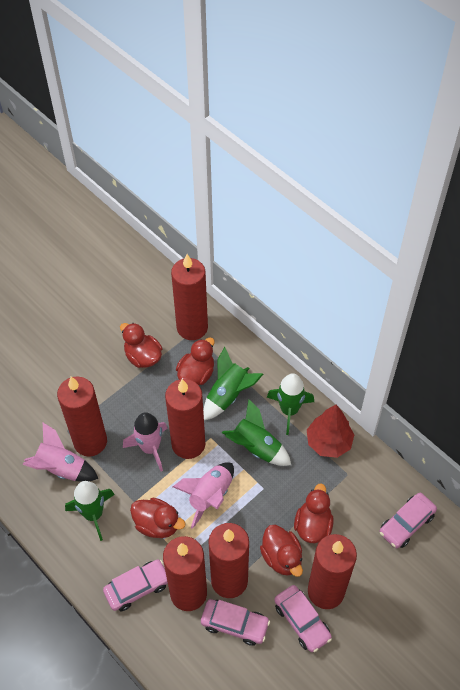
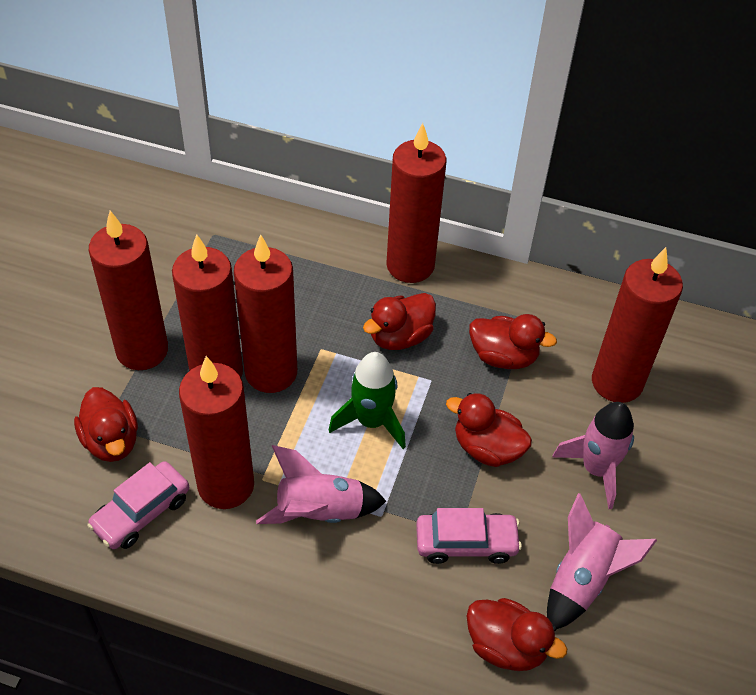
green rocket: [65,481,115,541] [203,347,264,420] [222,399,291,466] [267,373,314,435] = 4 -> [329,352,406,449] = 1
pink car: [103,559,168,611] [201,599,270,646] [274,585,332,652] [379,493,437,548] = 4 -> [87,461,189,549] [416,508,522,564] = 2
red tree: [307,405,354,458] = 1 -> none = 0

